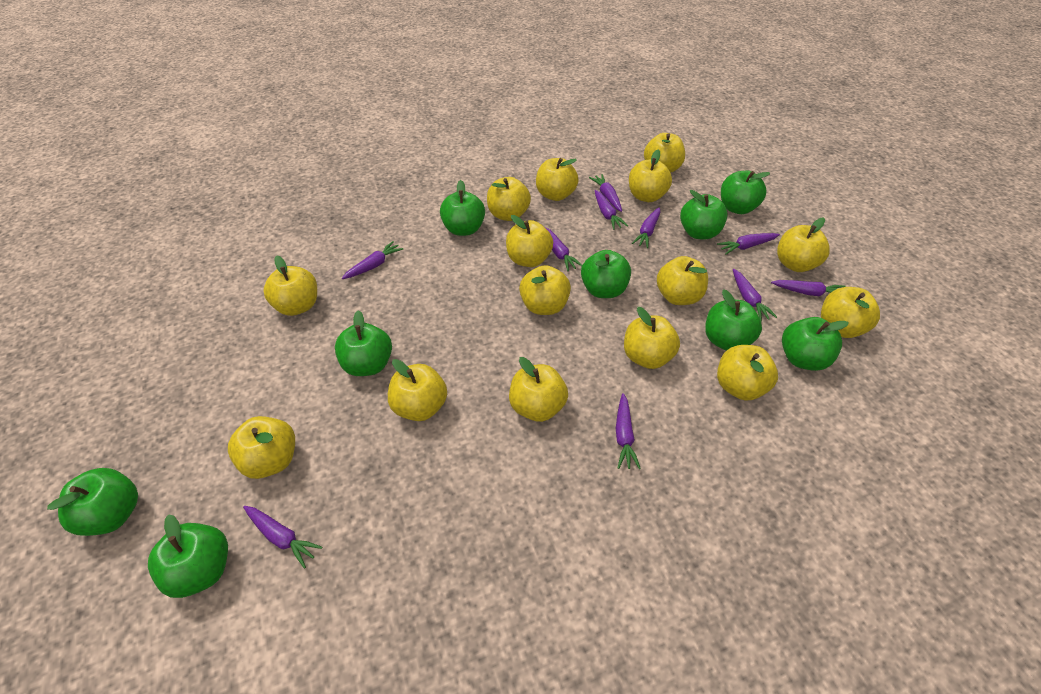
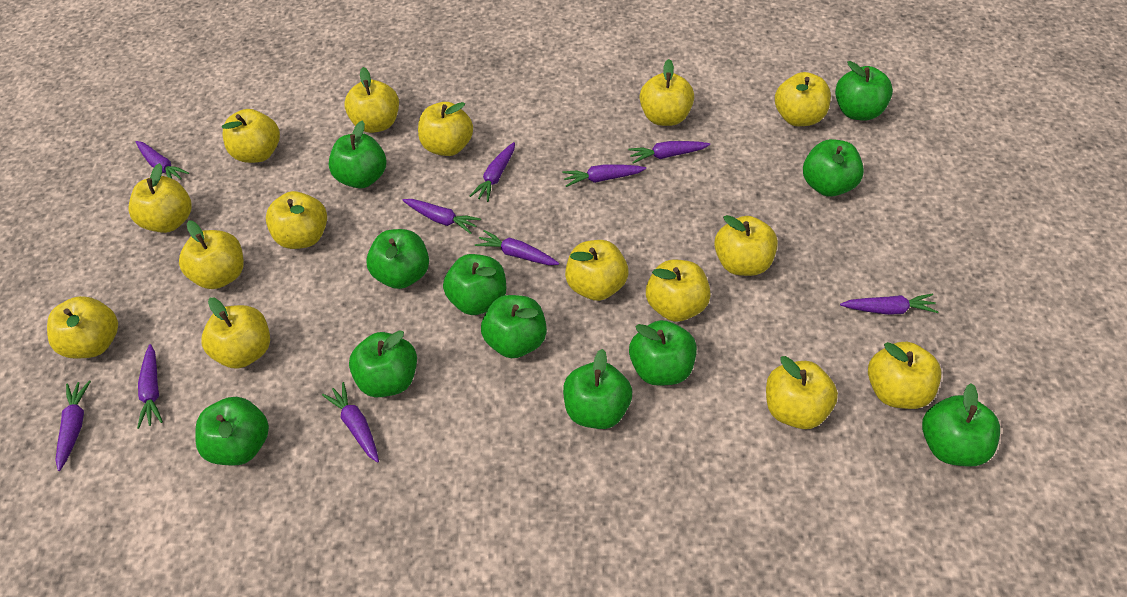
green apple: [47,468,138,536] [148,514,228,598] [335,310,392,376] [440,180,485,236] [581,250,631,298] [680,190,728,240] [705,289,762,351] [721,171,770,214] [782,317,849,371] = 9 -> [195,397,269,466] [329,121,386,188] [349,330,417,397] [366,229,429,289] [443,254,506,315] [481,295,547,358] [563,349,632,429] [629,320,697,386] [803,139,864,197] [835,61,893,120] [922,383,1000,467] = 11

